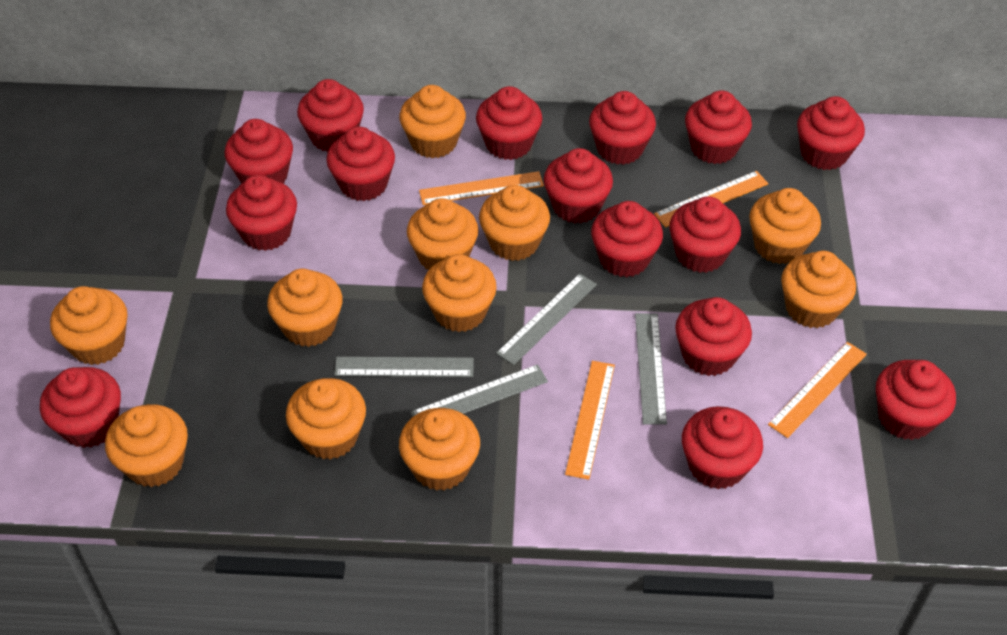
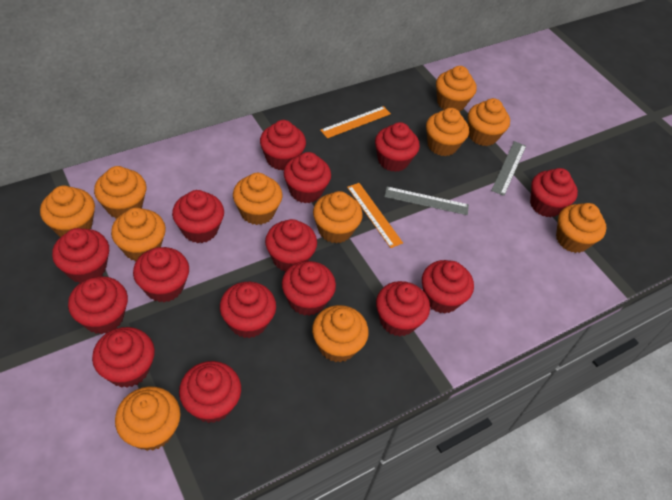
grey ruler: [334,357,474,377] [410,364,548,417] [496,274,597,365] [635,313,667,425] = 4 -> [384,187,469,215] [491,141,526,196] = 2
orange ruler: [419,171,544,205] [565,361,615,480] [654,171,769,227] [768,342,867,438] = 4 -> [320,106,391,138] [347,183,403,248] = 2

